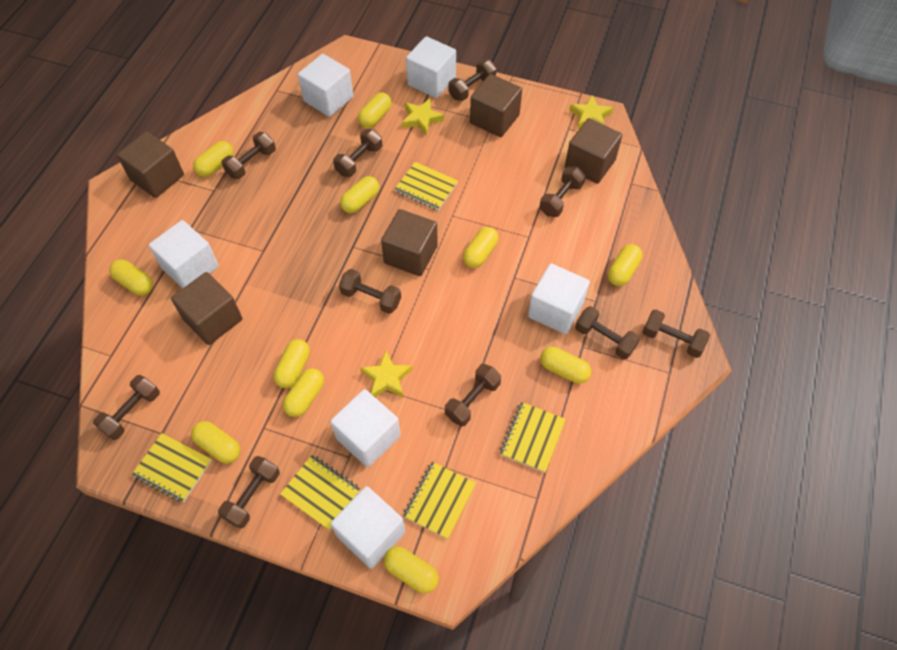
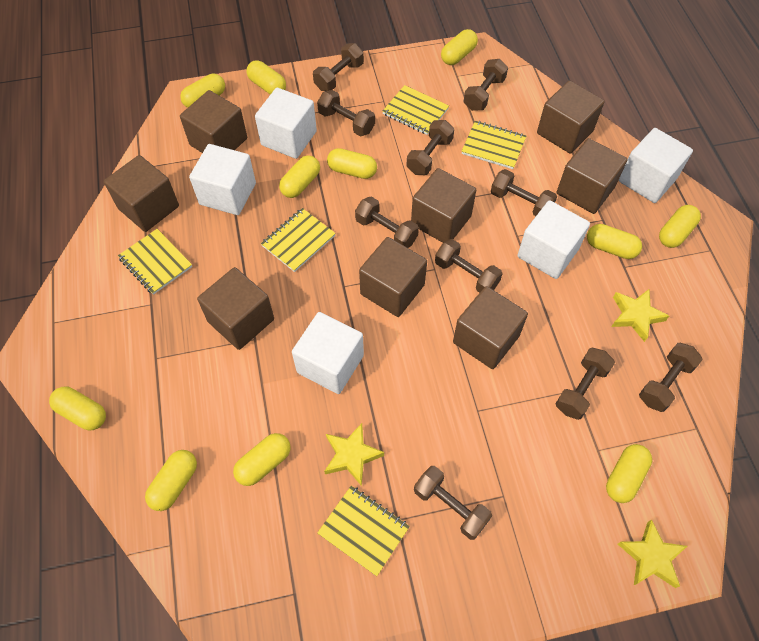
brown cube: [117,131,184,198] [171,272,243,345] [381,209,438,276] [470,74,522,137] [565,118,623,184] = 5 -> [104,155,179,232] [180,90,247,153] [197,267,274,350] [359,237,427,317] [411,168,476,243] [453,286,528,369] [537,81,604,154] [557,138,628,214] = 8
white cube: [149,220,219,288] [298,54,353,117] [330,389,401,467] [331,486,405,569] [406,36,456,98] [528,263,590,334] = 6 -> [189,144,256,215] [255,88,317,159] [292,312,364,394] [517,200,590,279] [619,128,693,203] = 5

